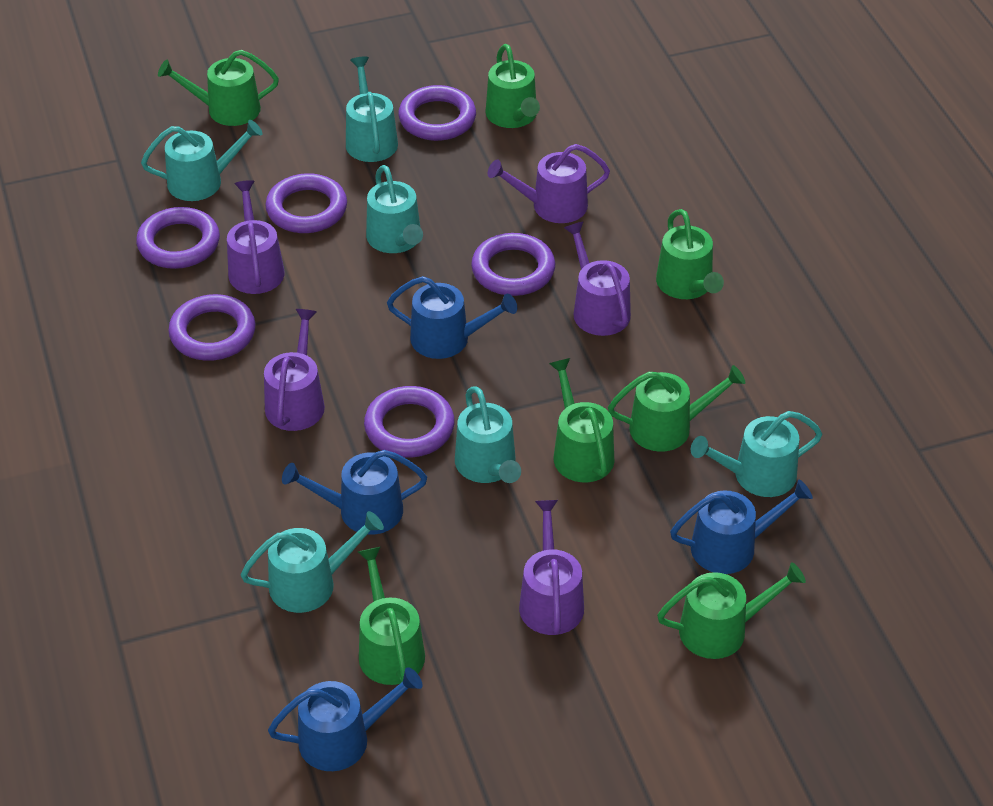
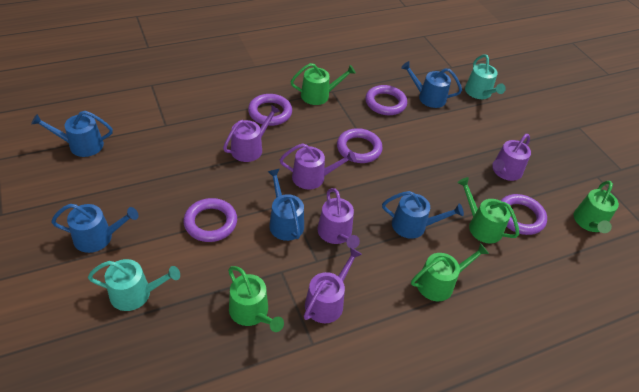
blue watering can: [268,667,423,771] [282,450,427,535] [387,276,517,359] [670,480,813,574] = 4 -> [31,111,113,157] [51,204,139,253] [268,169,304,241] [382,191,464,239] [401,61,462,108] = 5
green watering can: [158,50,279,126] [358,547,425,685] [485,44,540,128] [549,358,614,482] [608,365,745,452] [656,209,724,299] [657,562,806,659] = 7 -> [228,266,284,332] [291,63,356,105] [411,243,489,301] [457,177,519,244] [574,181,619,233] = 5
purple ring: [136,207,220,269] [168,294,256,361] [265,173,347,233] [364,386,455,458] [398,85,476,141] [471,233,555,296] = 6 -> [183,198,237,242] [248,94,292,126] [337,128,383,163] [365,85,407,115] [500,194,547,235] = 5
turquoise watering can: [141,120,263,201] [240,511,384,613] [346,56,398,162] [366,165,423,253] [455,386,521,483] [691,411,822,497] = 6 -> [88,259,180,311] [465,54,506,99] = 2

